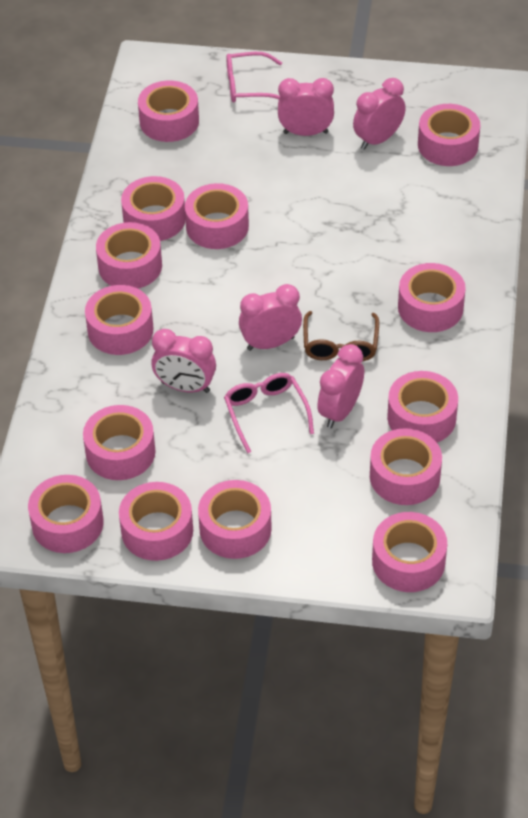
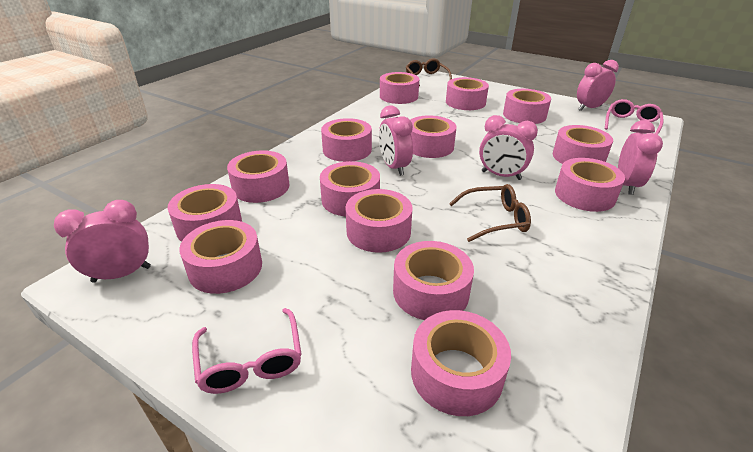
brown glasses: [303,311,379,361] = 1 -> [406,58,452,86] [449,184,531,242] = 2

